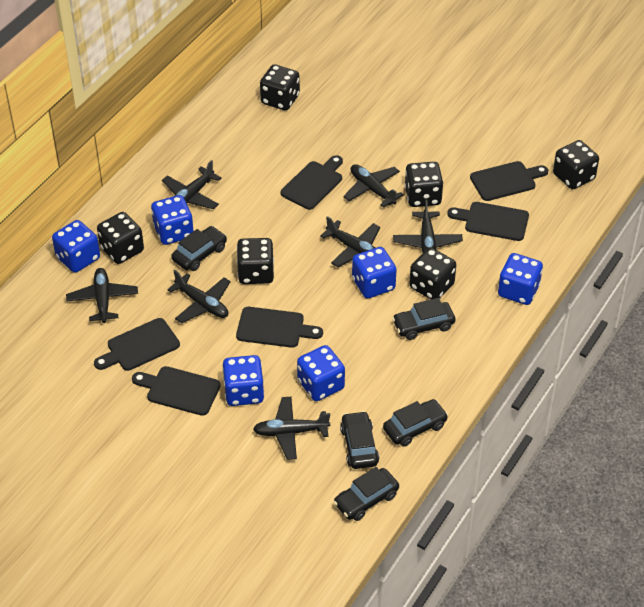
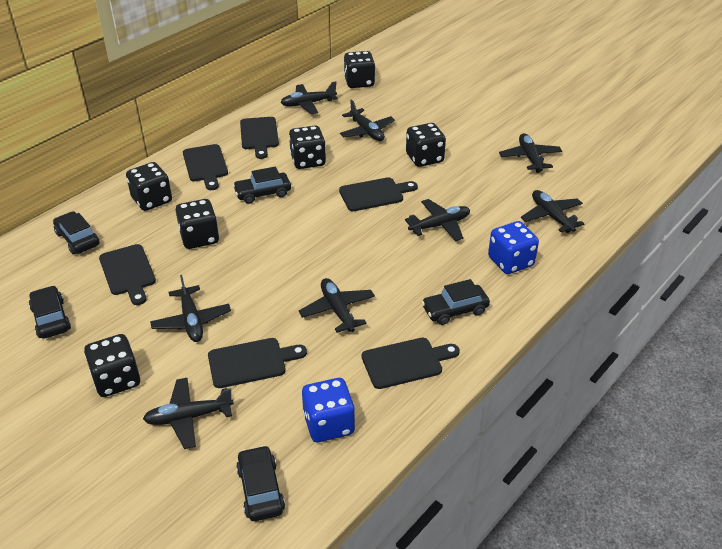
black plane: [66,268,138,323] [162,160,222,209] [167,270,231,323] [253,397,330,460] [320,216,380,267] [343,164,404,207] [393,200,463,253] = 7 -> [143,378,234,449] [150,275,231,342] [280,81,338,114] [299,278,375,333] [340,99,395,141] [405,199,470,241] [499,133,562,173] [521,190,584,233] = 8
blue dice: [52,220,100,273] [151,195,194,245] [222,355,264,406] [297,345,345,401] [352,247,397,299] [498,253,543,305] = 6 -> [302,378,355,442] [488,221,539,274] = 2

